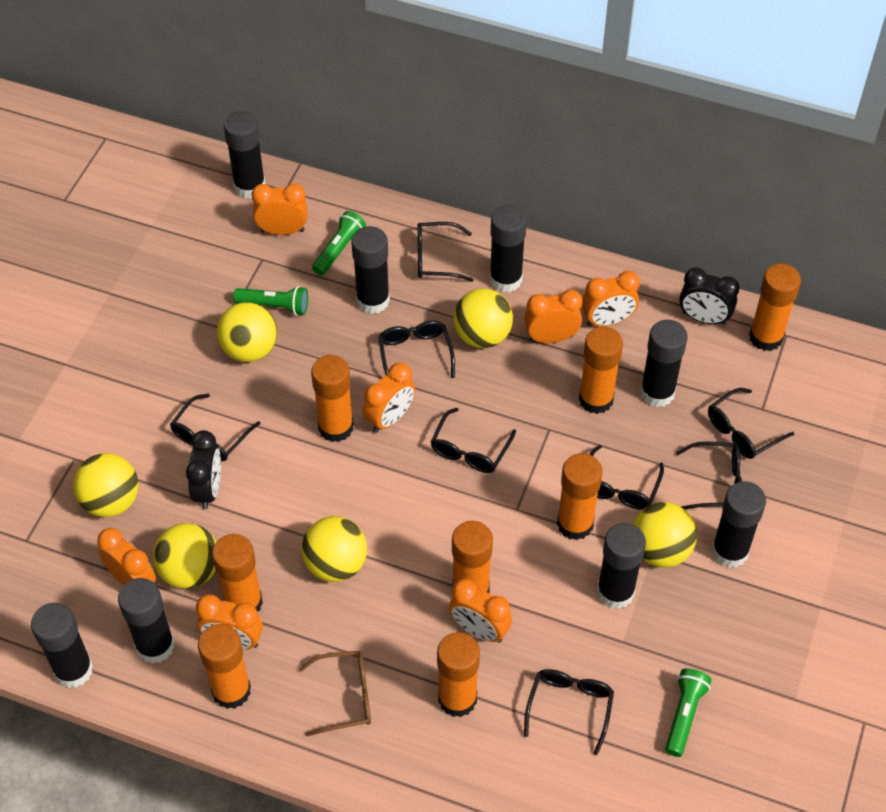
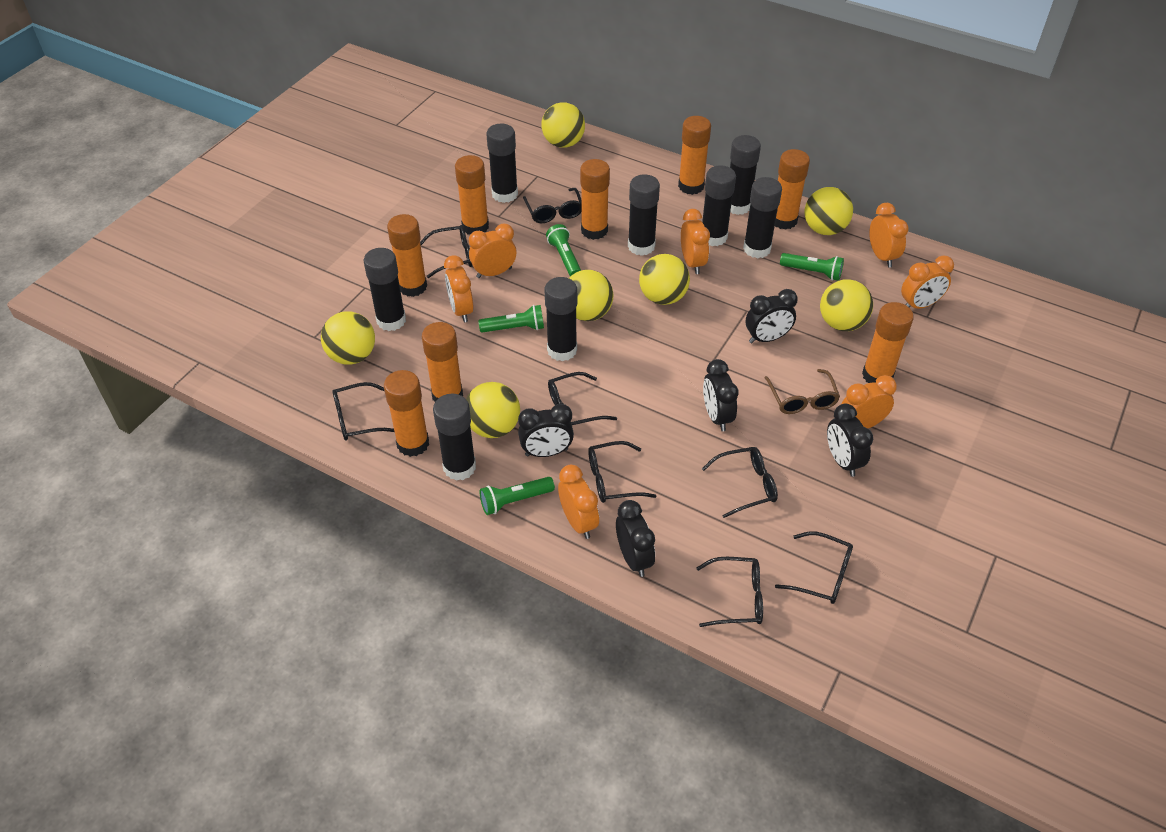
black clock: [186,430,221,509] [679,267,740,325] = 2 -> [518,404,574,457] [616,500,655,577] [703,359,739,431] [746,289,798,343] [827,404,873,477] = 5
green flashlight: [233,286,308,315] [312,211,366,276] [665,668,711,757] = 3 -> [478,305,544,333] [480,477,555,515] [546,224,581,276] [780,253,844,281] = 4
yellow ball: [73,453,138,517] [153,523,216,589] [217,302,277,362] [302,516,367,582] [453,289,513,348] [633,502,697,568] = 6 -> [321,311,375,365] [466,382,520,438] [542,102,585,148] [569,270,613,321] [639,254,690,305] [805,187,853,235] [820,279,873,331] = 7

